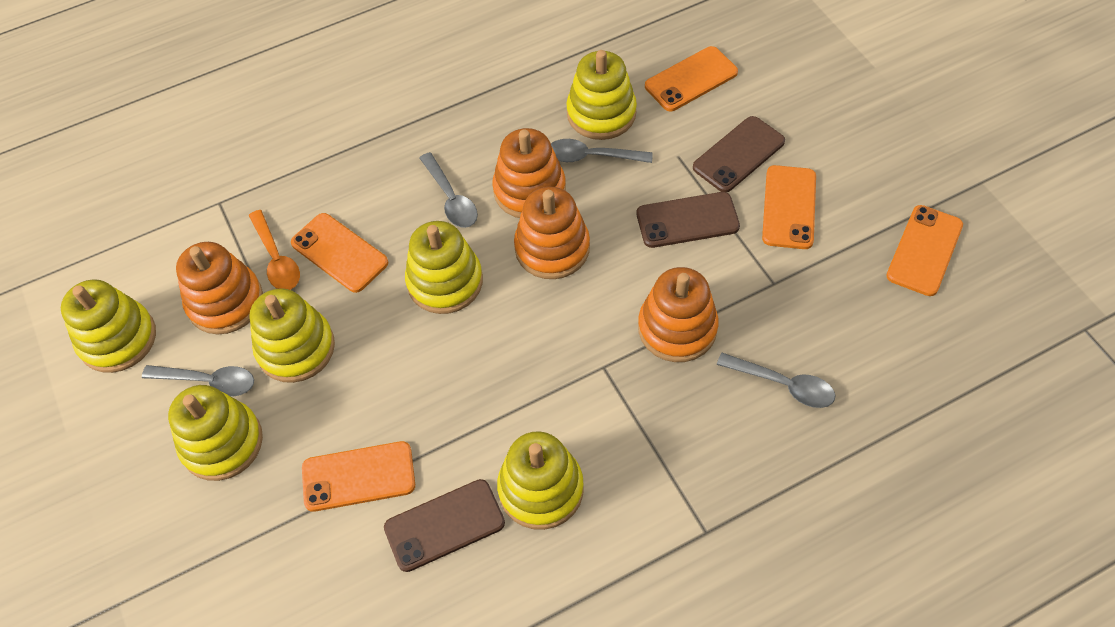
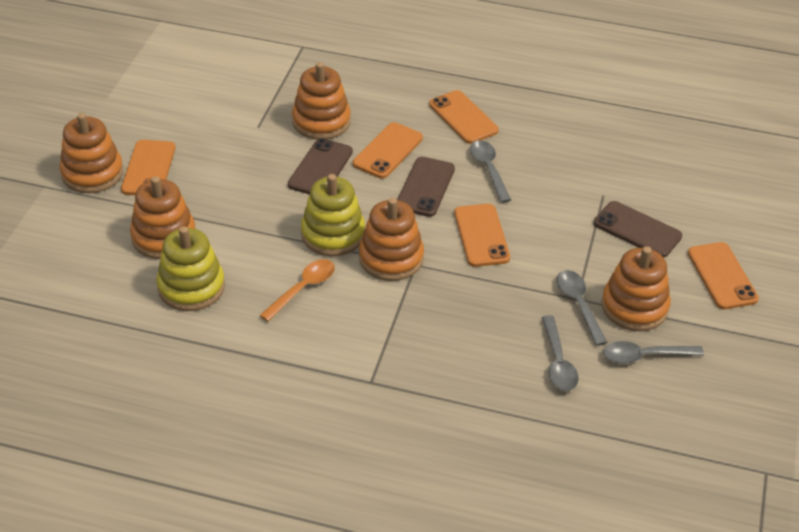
orange stacking toy: [176,242,263,334] [492,128,566,218] [514,187,590,279] [638,267,719,362] = 4 -> [60,113,123,193] [130,176,196,259] [292,62,351,140] [359,198,424,281] [602,246,671,331] = 5
yellow stacking toy: [61,279,156,373] [168,385,263,481] [249,288,335,383] [405,221,483,314] [497,431,584,530] [566,50,637,140] = 6 -> [157,226,225,311] [301,174,365,256] = 2

